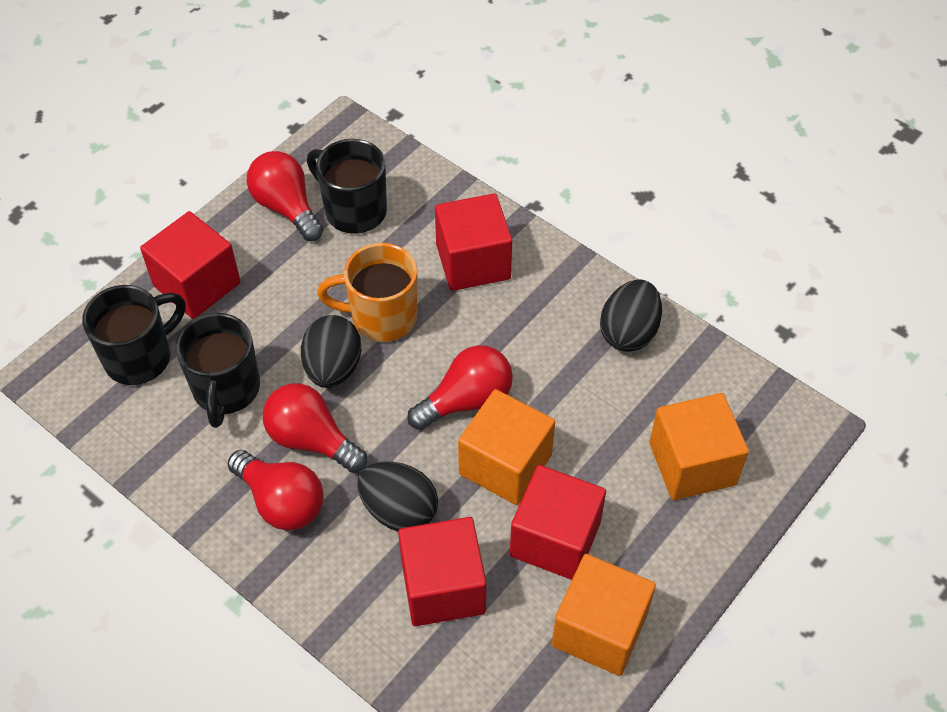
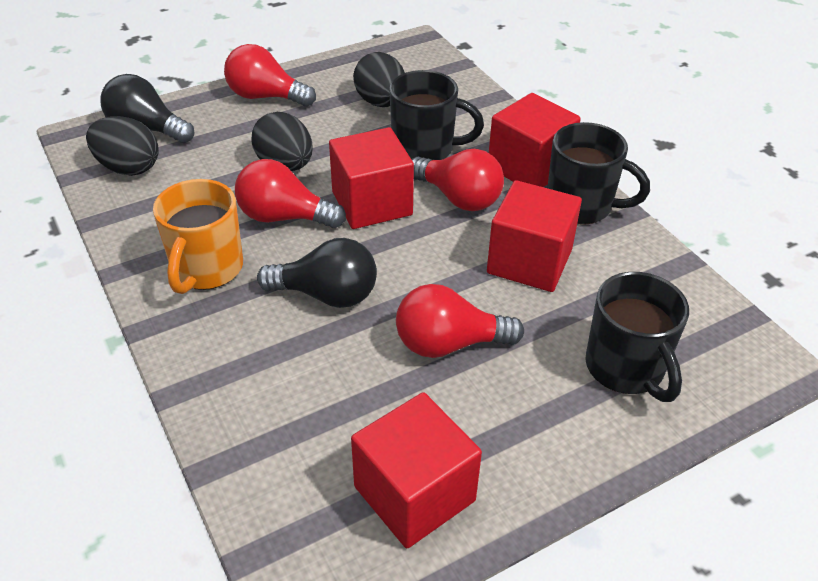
black light bulb: none = 0 -> [100,74,194,143] [257,238,377,308] = 2
orange cube: [458,389,555,505] [552,554,656,676] [649,393,749,500] = 3 -> none = 0

